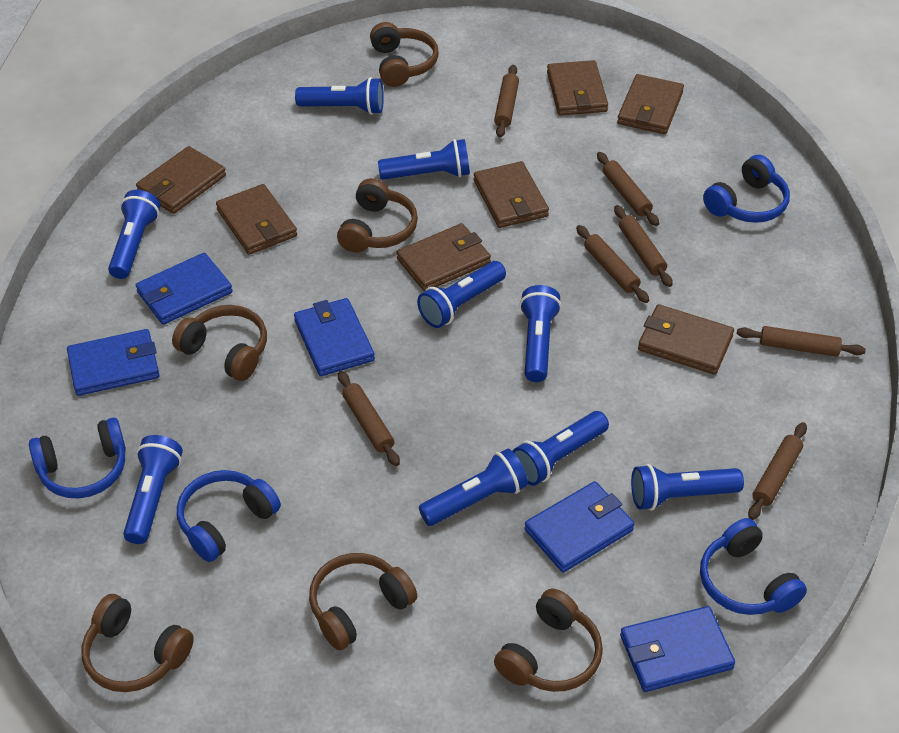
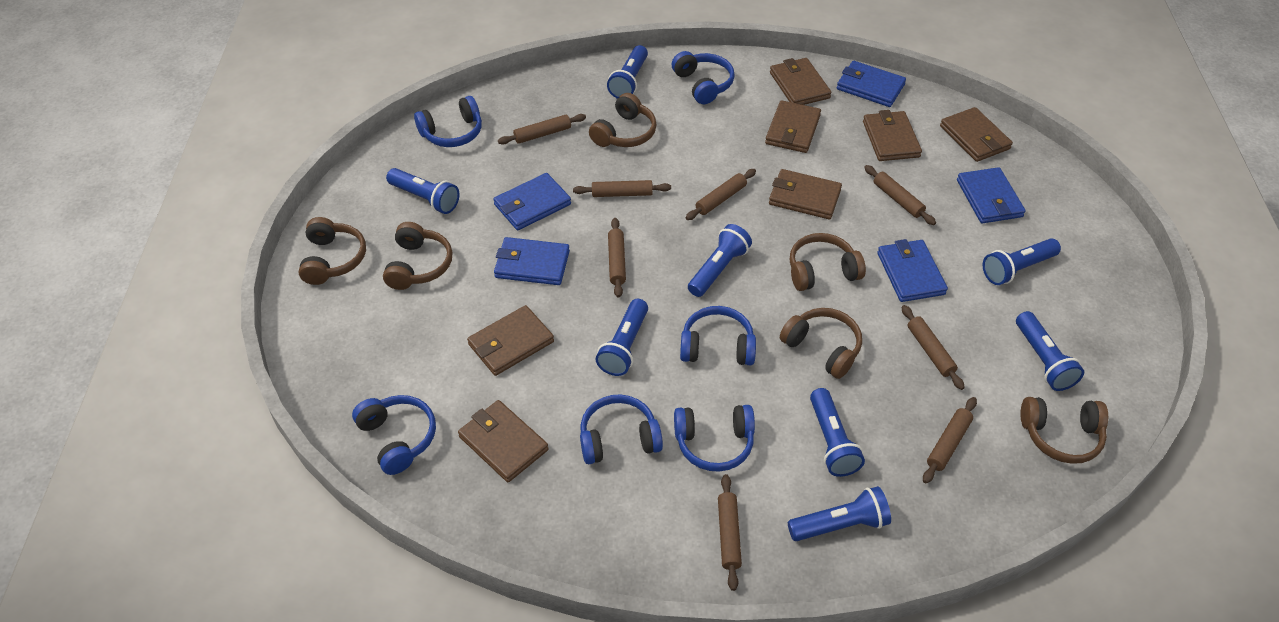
blue flashlight: [108,190,160,279] [123,435,183,544] [295,77,384,115] [378,139,470,180] [417,261,506,328] [419,448,528,526] [513,411,609,486] [519,285,562,382] [631,464,744,510] = 9 -> [386,168,459,214] [595,299,648,376] [607,45,648,99] [688,224,752,297] [788,486,891,541] [810,388,865,477] [983,238,1061,285] [1016,311,1084,391] = 8
blue headphones: [29,418,126,498] [177,470,281,562] [700,518,807,615] [703,155,790,223] = 4 -> [352,395,436,475] [414,96,482,147] [580,394,663,464] [672,51,735,104] [674,405,755,472] [680,306,756,365] = 6
brown rolling pin: [338,371,400,466] [494,65,519,137] [576,225,649,303] [597,152,659,226] [614,205,673,287] [737,326,866,357] [748,422,807,520] = 7 -> [498,114,586,145] [573,180,671,197] [608,218,626,298] [685,169,756,220] [718,474,742,591] [864,165,936,225] [902,305,965,390] [923,397,977,484] = 8

